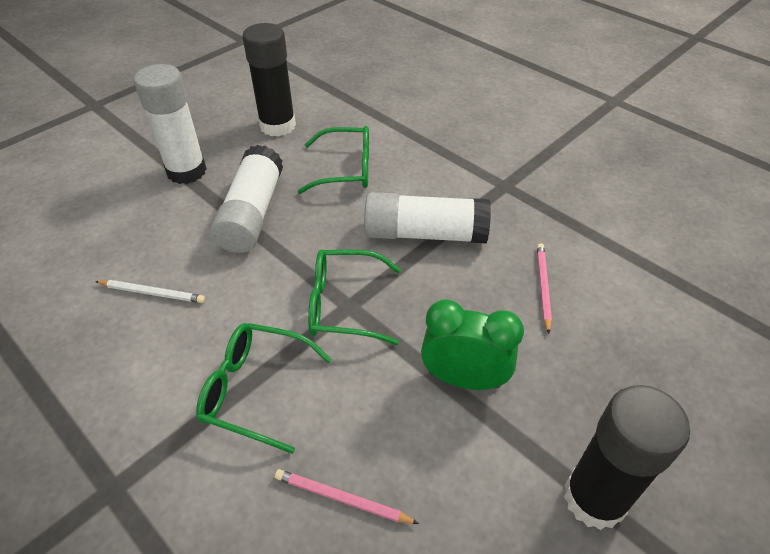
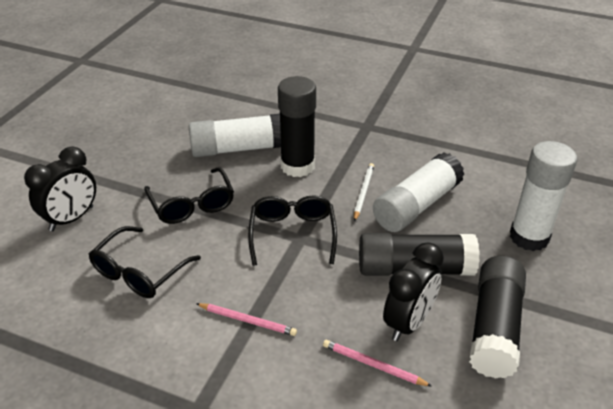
black clock: none = 0 -> [24,146,96,231] [383,242,444,341] = 2
black glasses: none = 0 -> [89,226,201,298] [144,167,234,224] [248,195,337,266] = 3
black glue stick: [243,23,296,137] [564,385,690,530] = 2 -> [278,76,316,177] [359,233,480,276] [469,256,526,379] = 3
green clock: [421,299,524,390] = 1 -> none = 0
green glasses: [196,323,332,454] [297,126,369,194] [308,249,401,345] = 3 -> none = 0

